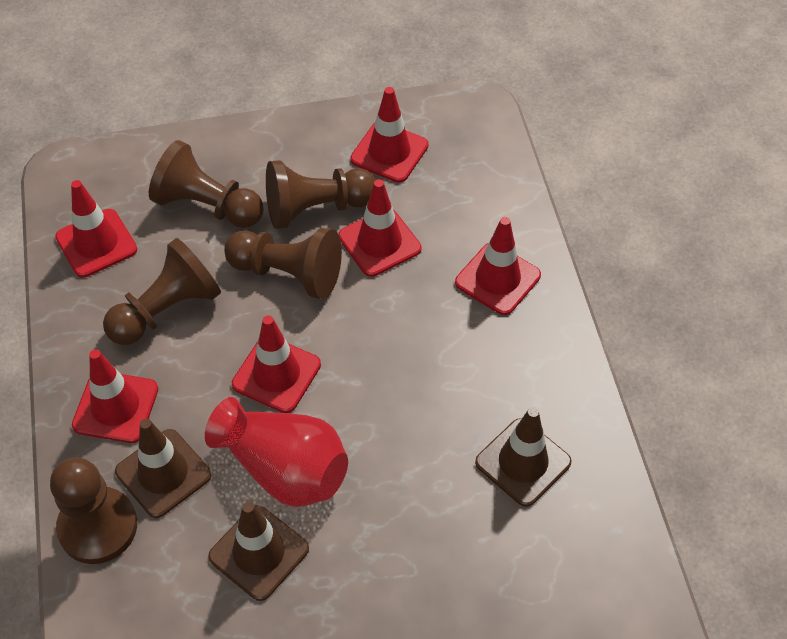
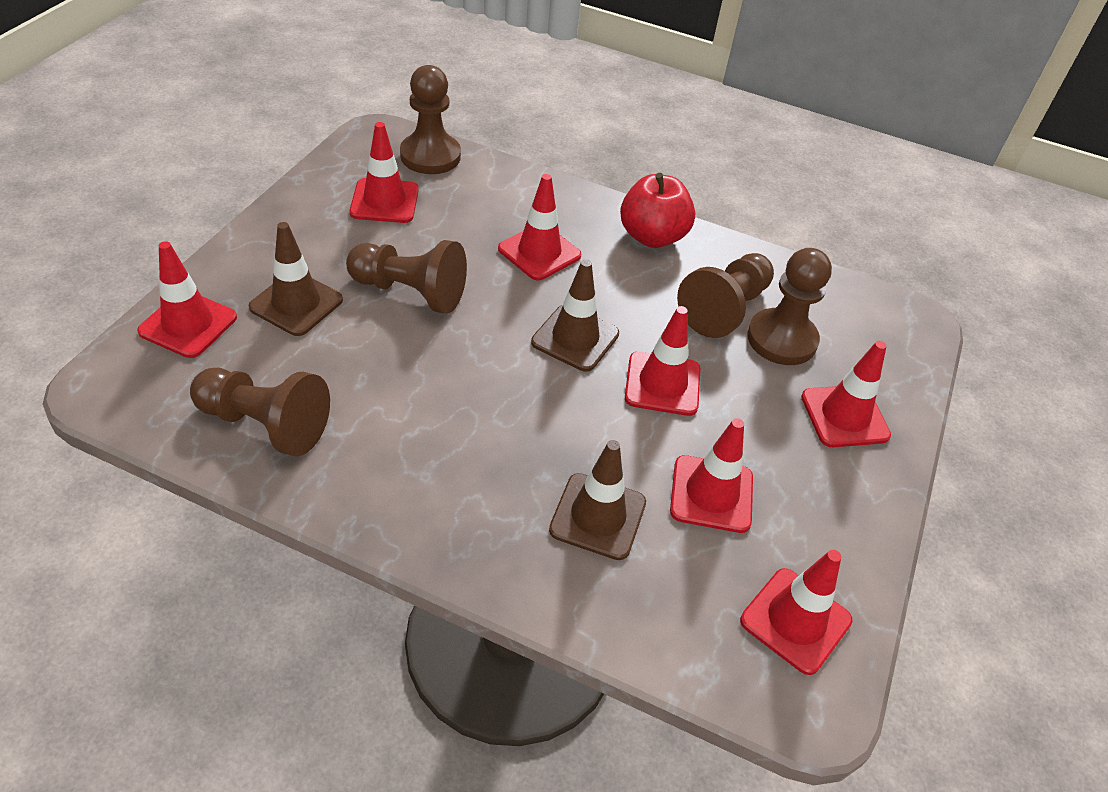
red apple: none = 0 -> [620,173,695,248] = 1
red traffic cone: [55,180,137,278] [72,349,158,443] [232,315,321,413] [338,179,421,277] [350,87,428,183] [455,217,541,315] = 6 -> [137,241,237,358] [350,122,419,223] [498,174,581,280] [625,306,700,416] [670,418,753,533] [740,550,853,675] [801,341,891,447] = 7
red vase: [205,397,348,507] = 1 -> none = 0

